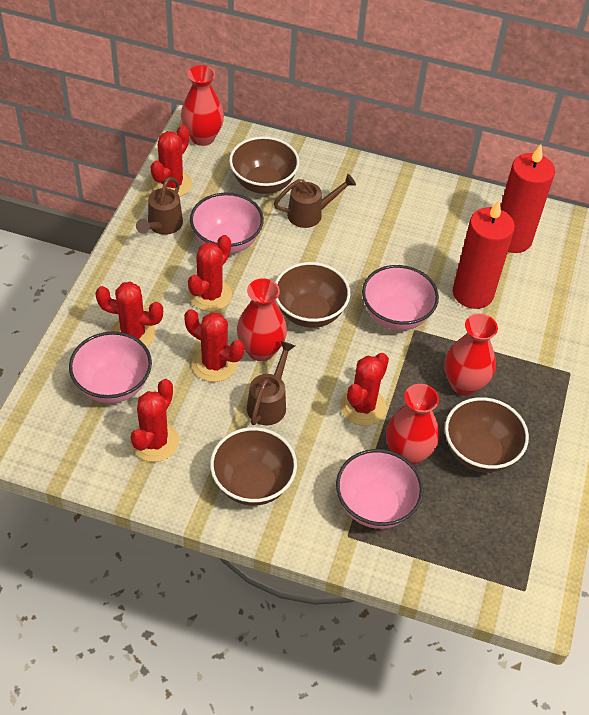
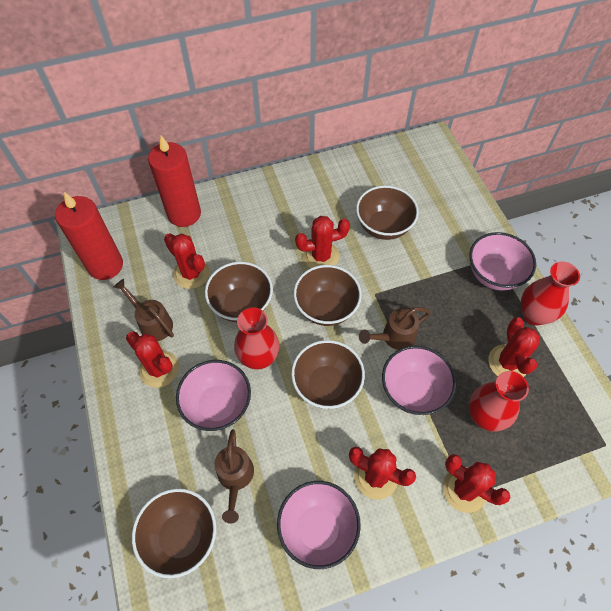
brown bowl: [210,427,297,506] [229,136,299,194] [275,262,351,328] [445,397,529,473] = 4 -> [132,488,216,578] [205,262,273,322] [291,340,365,409] [294,265,362,326] [356,185,419,240] = 5
red vase: [181,65,224,146] [237,278,287,361] [386,384,439,465] [445,314,498,396] = 4 -> [234,307,280,370] [469,371,529,432] [521,261,580,326] = 3

